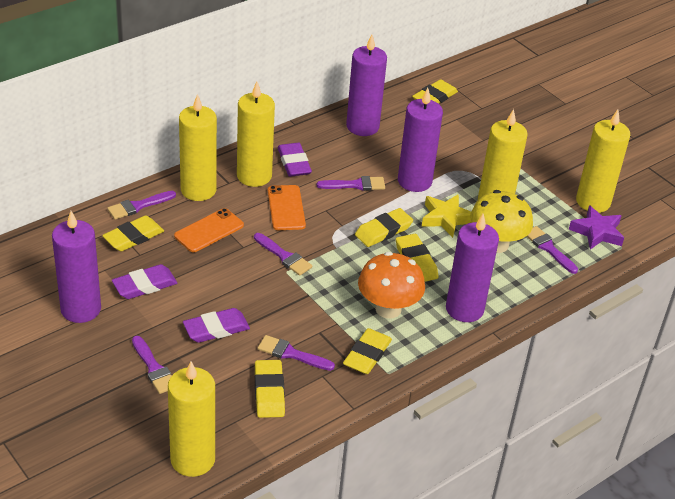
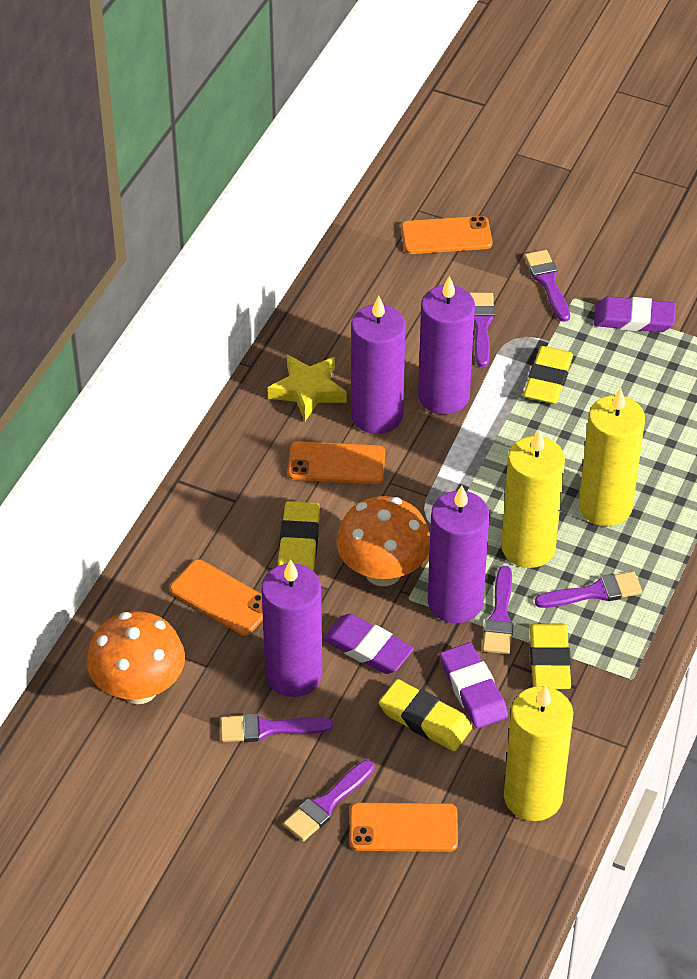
orange mushroom: [358,252,425,319] = 1 -> [86,612,185,704] [336,496,430,586] = 2
orange phone: [174,208,244,252] [268,185,306,230] = 2 -> [170,559,263,635] [288,441,385,484] [350,802,458,852] [401,216,492,254] = 4
purple star: [569,205,624,250] = 1 -> none = 0
yellow candle: [168,361,215,477] [179,94,217,201] [237,82,275,187] [478,109,527,199] [576,109,630,213] = 5 -> [501,430,565,568] [504,685,573,821] [579,388,645,526] = 3
yellow eraser: [102,216,164,251] [255,360,285,418] [343,328,392,374] [355,208,413,247] [396,234,439,282] [412,79,458,104] = 6 -> [278,501,320,572] [379,679,473,751] [523,346,573,404] [530,624,571,689] = 4
yellow mushroom: [470,190,533,253] = 1 -> none = 0

